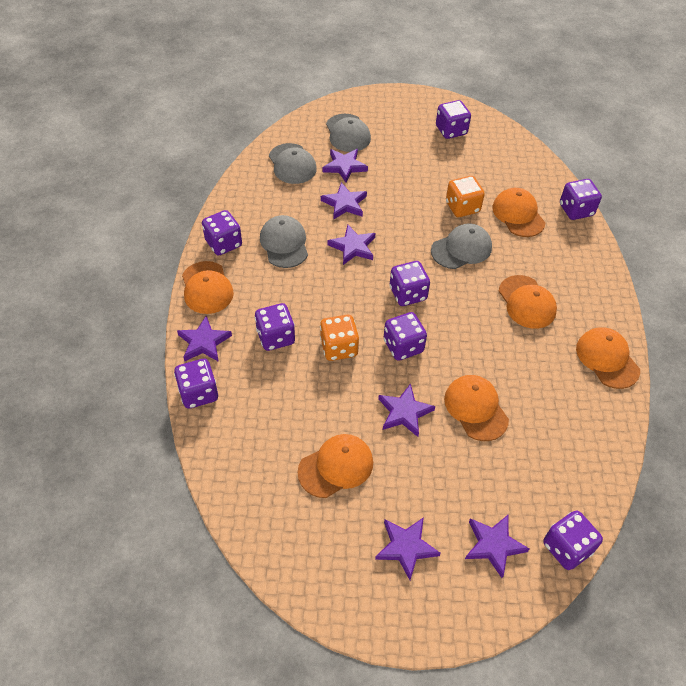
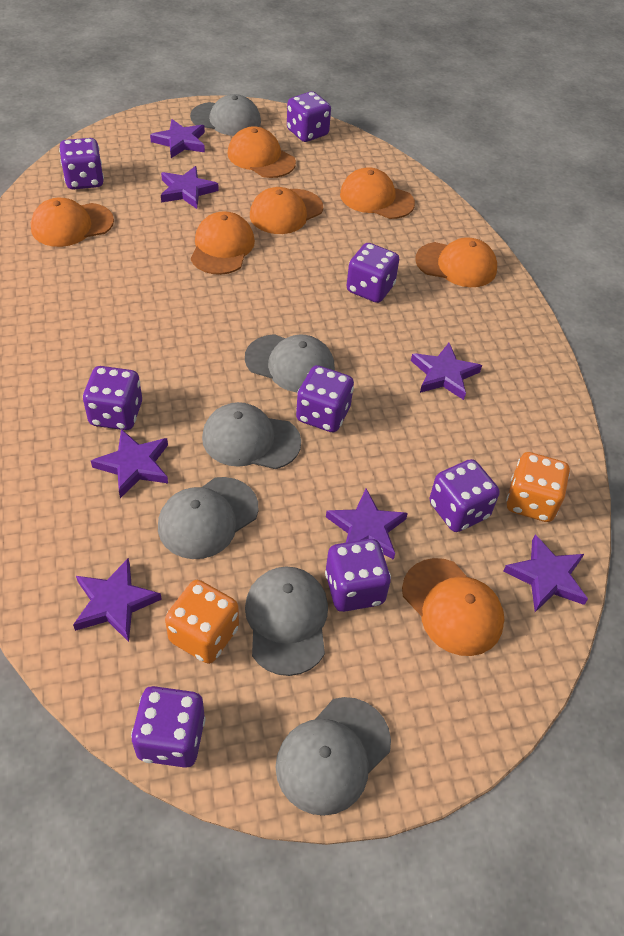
grey cap: [260,215,308,268] [269,143,317,184] [326,114,371,152] [431,223,492,269] = 4 -> [158,477,258,559] [190,94,261,136] [202,402,301,469] [245,334,335,392] [245,567,328,676] [275,697,391,816] = 6
orange cap: [182,261,234,314] [298,434,373,498] [444,375,509,441] [492,188,545,237] [499,275,557,329] [576,327,640,389] = 6 -> [31,198,114,247] [191,211,255,275] [227,126,296,178] [250,187,323,234] [340,167,415,219] [402,558,505,656] [415,237,497,287] = 7

